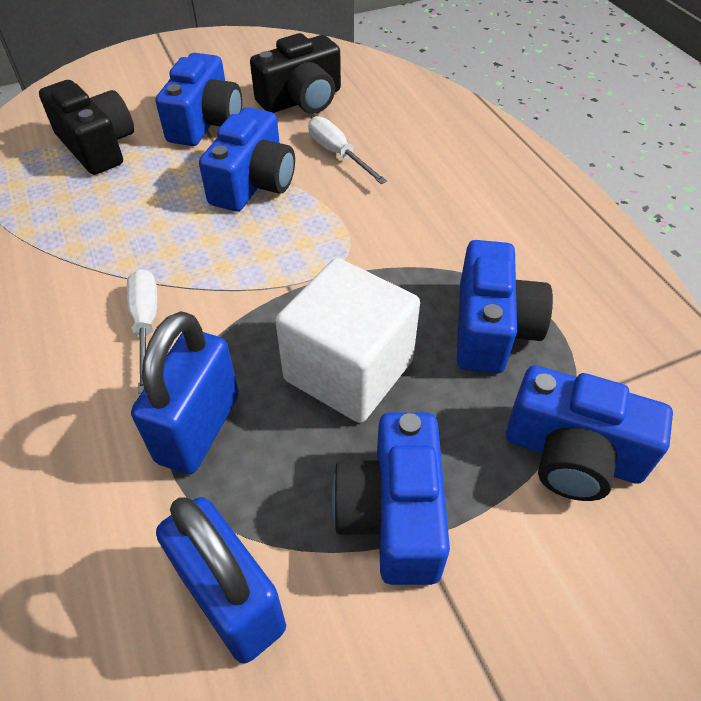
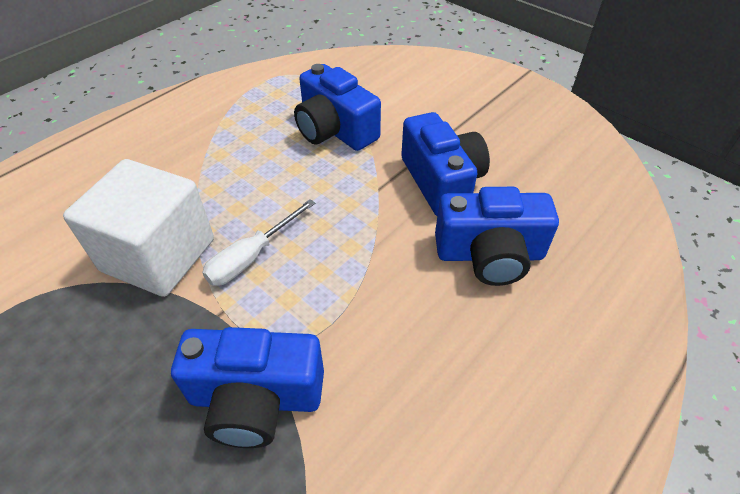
black camera: [39,80,134,175] [250,33,341,114] = 2 -> none = 0
blue camera: [156,53,242,146] [199,107,295,211] [332,413,450,585] [457,240,553,373] [506,365,673,501] = 5 -> [171,327,324,448] [294,64,381,151] [401,112,490,216] [435,187,559,286] = 4
blue padlock: [131,311,239,474] [156,497,286,663] = 2 -> none = 0
white screwdriver: [127,269,158,394] [308,116,387,184] = 2 -> [202,199,315,286] = 1

